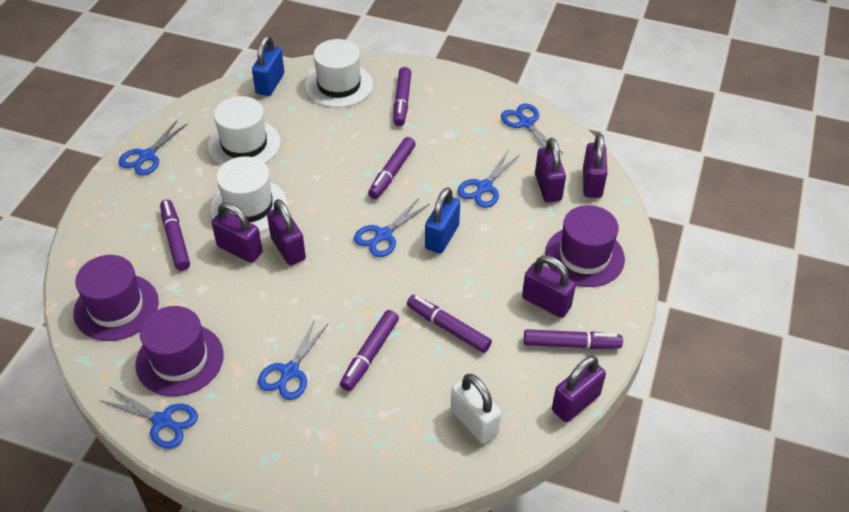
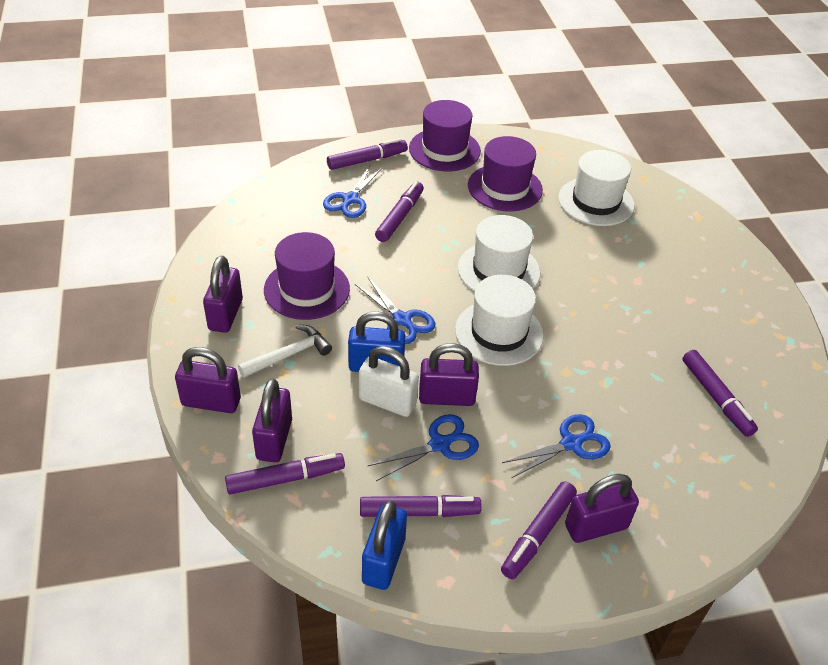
blue scissors: [99,387,198,449] [119,121,188,175] [258,319,329,400] [354,198,429,257] [457,151,520,208] [501,104,563,153] = 6 -> [323,166,383,218] [355,276,435,344] [367,414,479,481] [502,414,611,478] = 4
purple padlock: [212,202,263,263] [267,199,306,265] [522,256,576,318] [535,138,566,202] [552,356,606,422] [583,134,607,198] = 6 -> [175,347,241,413] [203,256,243,333] [252,379,292,462] [419,343,479,406] [565,474,639,543] = 5
white hammer: none = 0 -> [238,325,332,378] = 1

